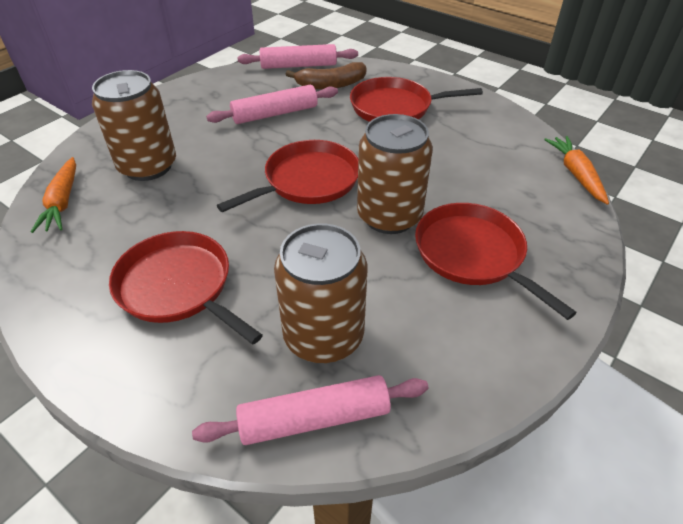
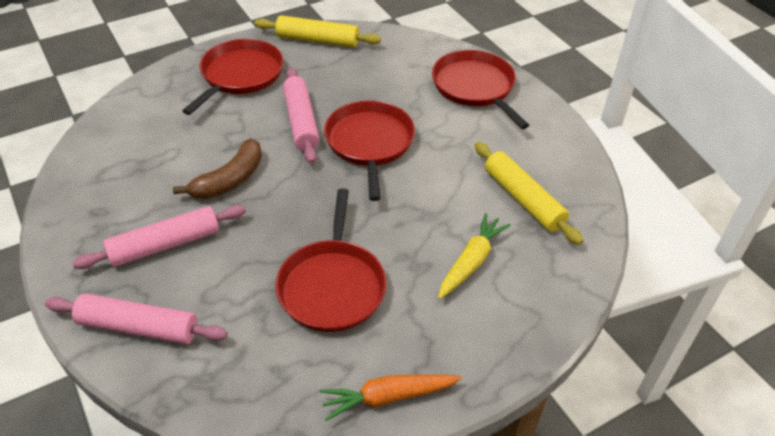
brown can: [92,70,176,181] [274,223,367,363] [357,114,433,234] = 3 -> none = 0
orange carrot: [31,157,76,233] [544,136,609,205] = 2 -> [319,374,462,421] = 1
yellow carrot: none = 0 -> [438,213,511,299] = 1
yellow rolling pin: none = 0 -> [255,15,381,48] [474,142,583,245] = 2

